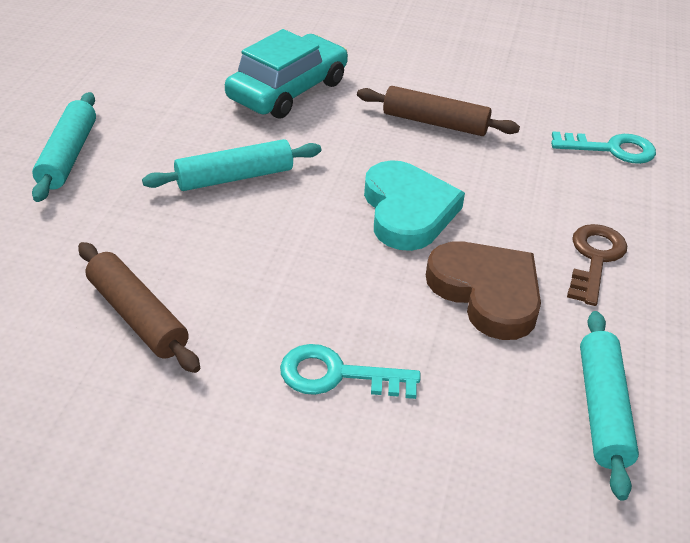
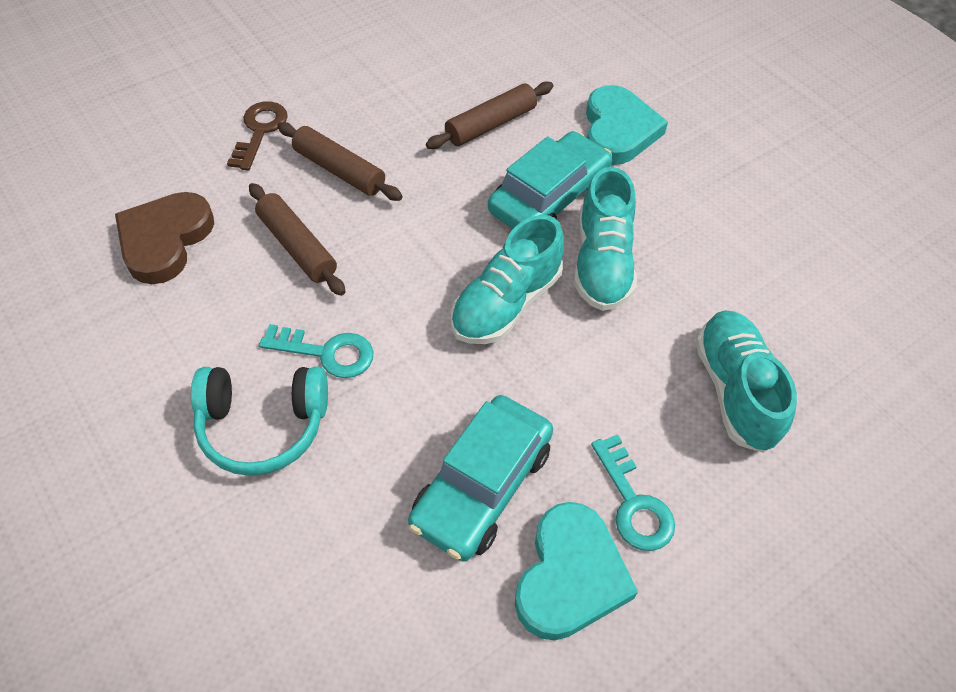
brown rolling pin: [78,242,200,373] [357,86,520,136] = 2 -> [249,183,345,296] [277,122,403,201] [426,82,553,149] = 3
turquoise car: [225,29,348,119] = 1 -> [408,395,553,561] [488,131,612,229] = 2
turquoise headphones: none = 0 -> [191,367,328,476] = 1
turquoise heart: [364,160,465,251] = 1 -> [515,502,638,641] [586,85,668,165] = 2
turquoise rolling pin: [32,92,96,202] [142,139,321,191] [580,311,639,501] = 3 -> none = 0
turquoise shoe: none = 0 -> [451,215,564,344] [574,167,637,311] [696,310,797,453] = 3

